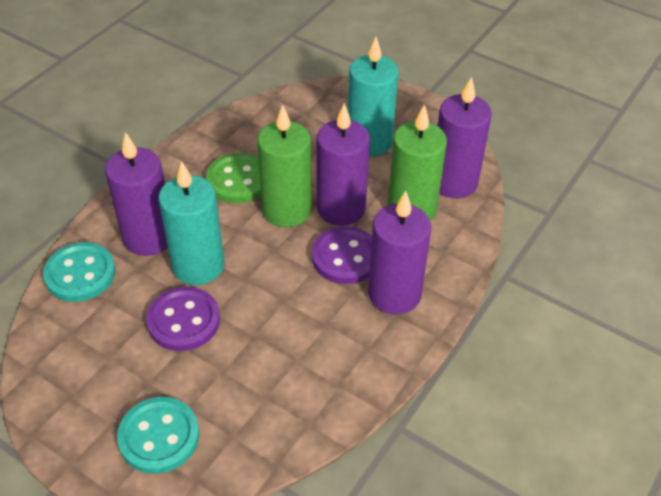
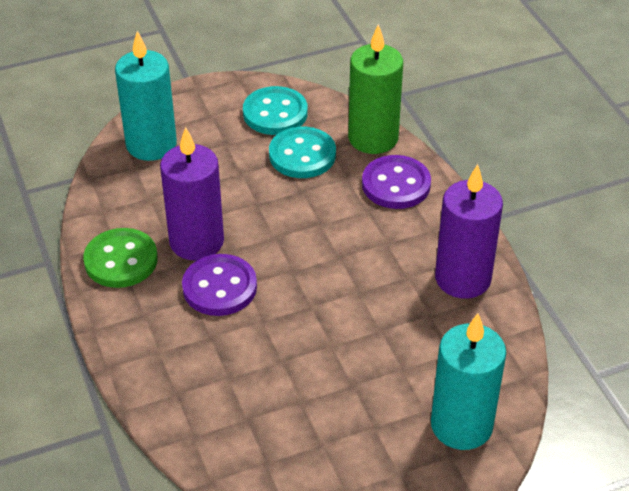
green candle: [257,104,312,227] [388,104,447,221] = 2 -> [348,24,403,154] = 1
purple candle: [105,132,168,256] [317,103,370,226] [368,191,431,315] [438,77,492,198] = 4 -> [160,127,224,261] [435,164,503,299] = 2

